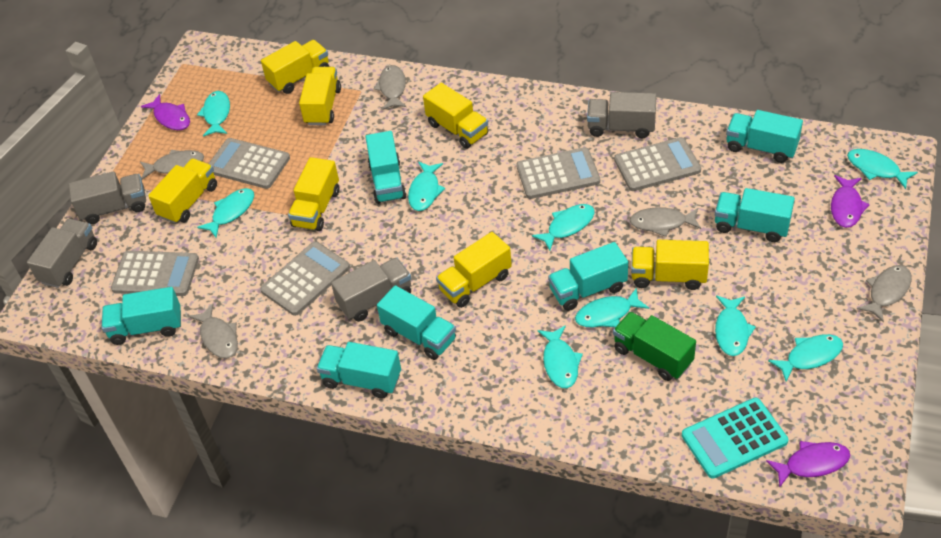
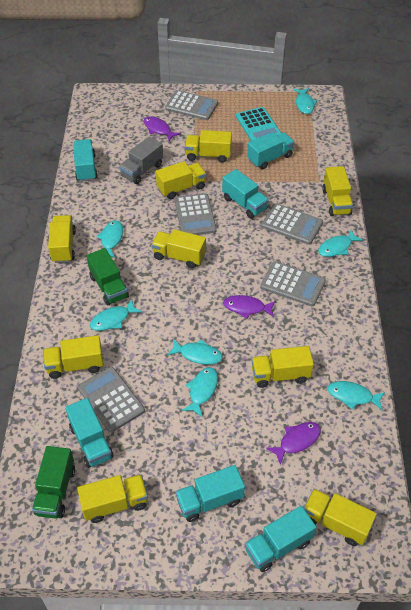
green truck: [613,312,696,381] = 1 -> [32,446,75,519] [87,248,129,306] = 2
grey fish: [140,150,204,179] [188,304,238,359] [373,65,406,110] [629,207,701,237] [857,265,912,323] = 5 -> none = 0
grey truck: [27,219,97,288] [69,171,146,224] [331,258,411,322] [587,92,657,138] = 4 -> [119,136,163,184] = 1
turquoise fish: [197,91,230,137] [197,188,254,238] [408,162,445,211] [532,204,594,251] [538,325,583,388] [575,287,649,328] [715,296,756,356] [768,334,843,381] [847,149,918,189] = 9 -> [90,299,142,331] [96,220,123,258] [167,339,223,365] [182,367,218,417] [294,88,317,114] [318,229,363,257] [327,381,385,410] = 7
turquoise truck: [101,287,181,345] [317,342,401,399] [366,131,406,204] [377,285,456,360] [548,242,628,311] [715,188,795,242] [726,110,803,163] = 7 -> [65,398,114,468] [73,139,98,182] [175,465,245,522] [222,169,269,219] [245,506,316,572] [247,132,294,169] = 6
yellow truck: [148,159,217,224] [261,40,329,94] [288,157,340,231] [299,67,341,125] [423,83,489,149] [436,232,512,308] [631,240,709,290] = 7 -> [43,335,104,379] [48,215,76,263] [77,474,148,523] [151,229,206,269] [156,161,206,199] [185,130,232,163] [251,346,314,388] [304,489,377,546] [322,166,353,216] = 9

